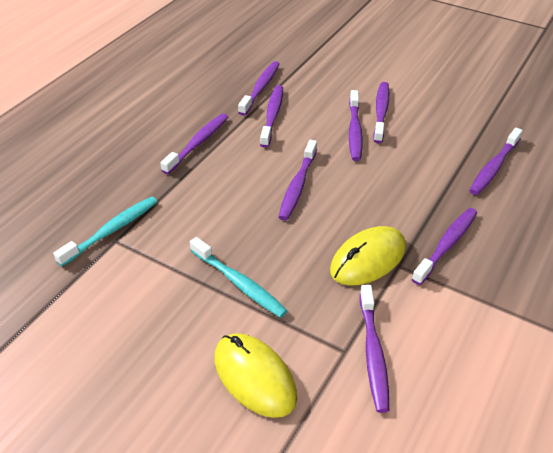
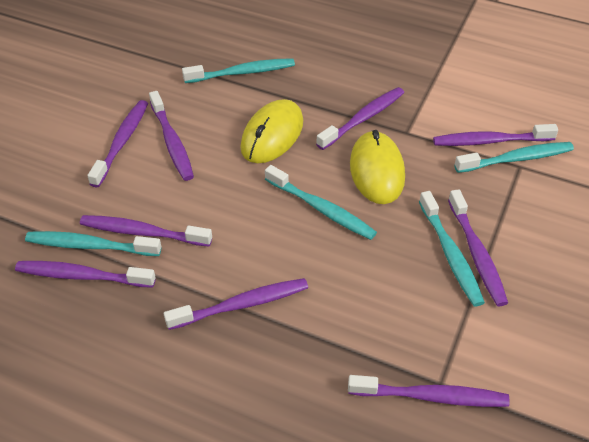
turquoise toothbrush: [53,197,157,266] [190,237,288,318] = 2 -> [25,231,161,256] [182,58,295,83] [265,165,377,240] [419,191,485,307] [454,142,574,173] = 5

